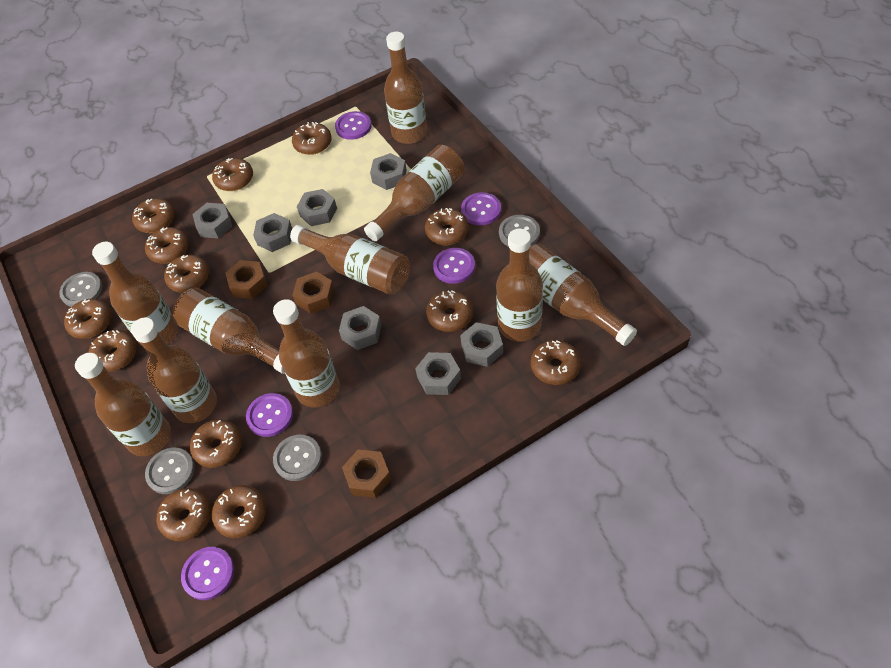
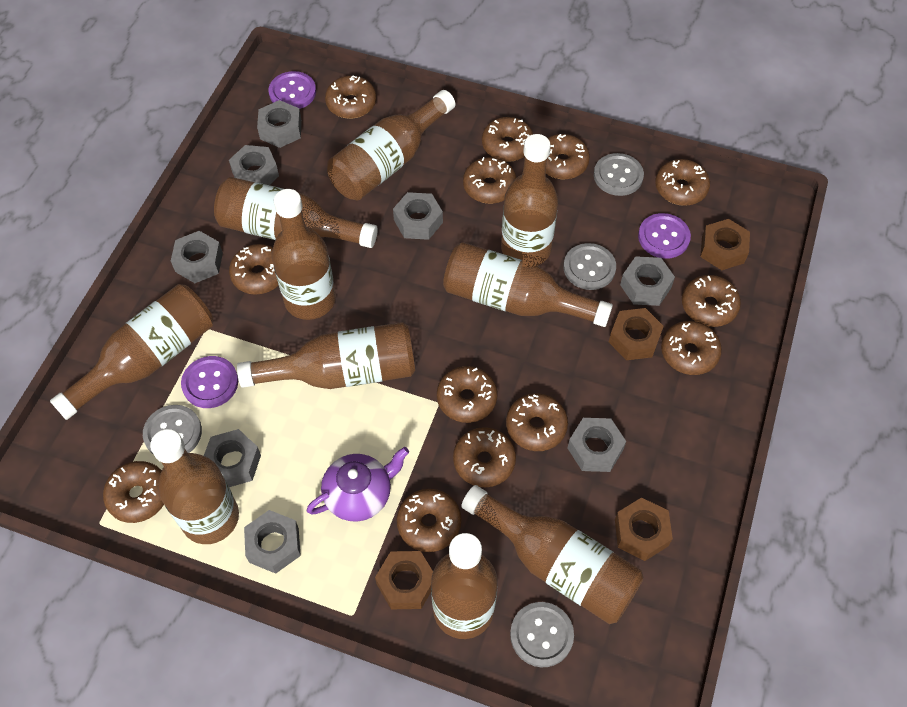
brown nut: [226,260,268,299] [292,271,335,314] [342,450,391,498] = 3 -> [375,551,433,609] [609,308,664,360] [615,497,673,561] [700,219,750,270] = 4
grey nut: [193,203,233,239] [253,213,293,252] [297,189,337,226] [339,306,382,350] [370,153,407,190] [415,352,461,395] [460,322,503,367] = 7 -> [171,231,223,283] [204,429,261,487] [229,145,279,185] [244,510,301,574] [257,100,302,148] [393,192,443,240] [568,418,626,472] [620,256,675,306] = 8
purple button: [181,547,234,600] [246,393,293,437] [335,111,372,140] [433,248,475,284] [461,192,501,225] = 5 -> [181,356,238,408] [269,71,316,109] [638,213,691,259] = 3
purple teapot: none = 0 -> [307,447,409,522] = 1

